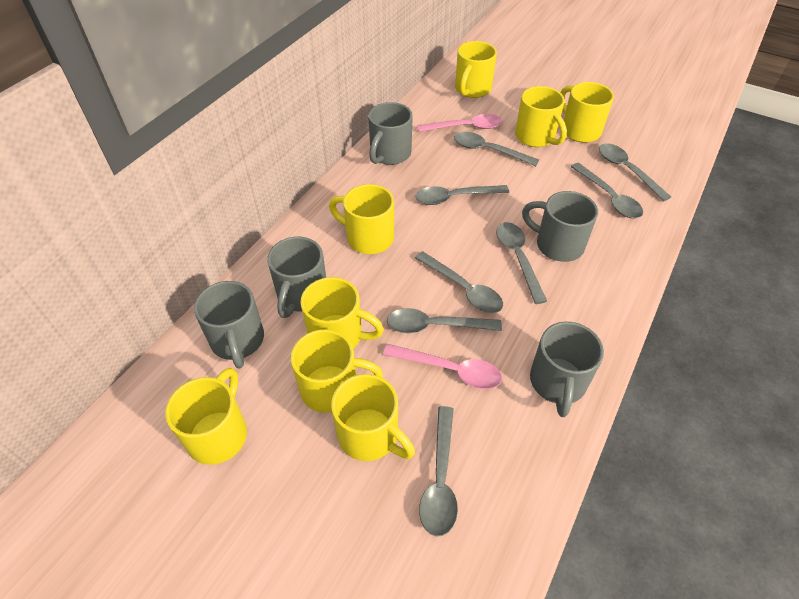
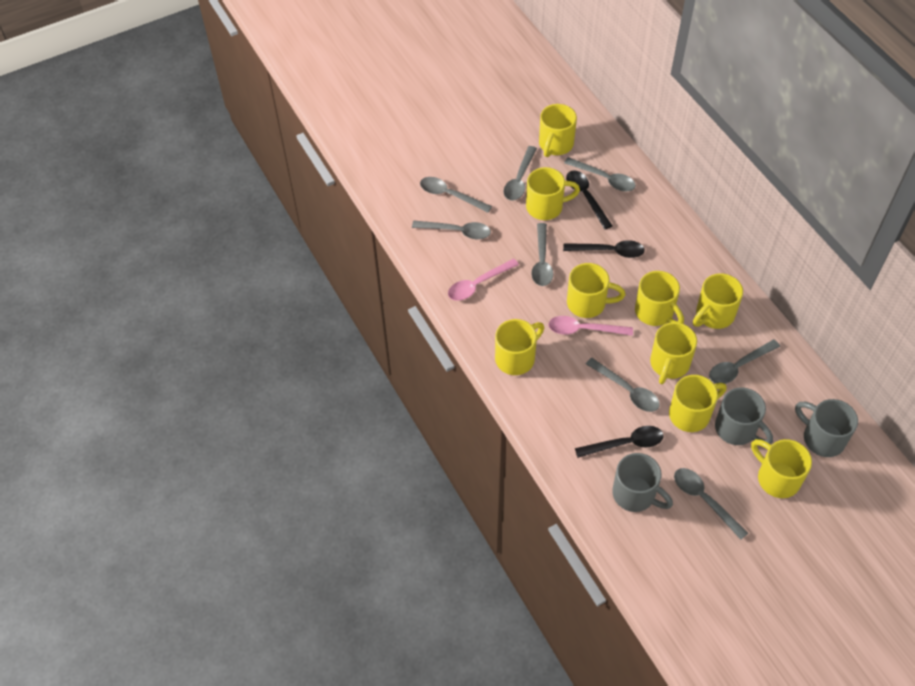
black spoon: none = 0 -> [563,240,645,258] [566,170,612,229] [575,426,664,458] = 3
grey mug: [194,281,264,369] [267,237,326,318] [368,102,413,165] [522,191,598,262] [530,322,604,417] = 5 -> [612,453,673,512] [715,388,773,445] [795,399,858,457] = 3
yellow mug: [165,368,247,465] [291,329,383,413] [300,277,384,349] [329,184,394,254] [331,374,415,461] [455,41,497,98] [515,86,567,147] [561,82,614,143] = 8 -> [495,319,544,375] [526,167,580,220] [539,104,577,157] [567,263,625,318] [635,271,684,326] [650,322,697,384] [669,375,727,432] [693,273,743,329] [751,439,812,498] = 9

